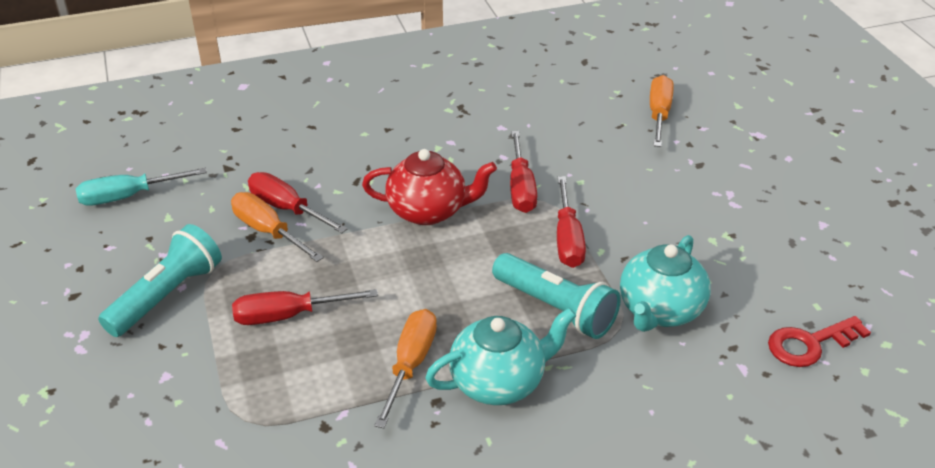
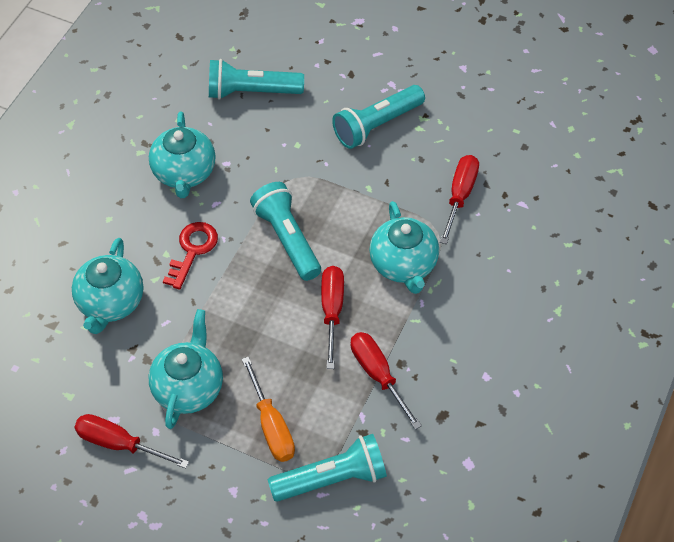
orange screwdriver: [231,192,324,262] [374,309,437,428] [650,75,674,147] = 3 -> [242,356,295,462] = 1
red teapot: [362,149,497,225] = 1 -> none = 0
turquoise flashlight: [98,224,222,337] [492,253,621,339] = 2 -> [209,59,304,100] [250,182,321,281] [268,434,387,502] [332,85,425,149] = 4
turquoise screwdriver: [76,168,207,206] = 1 -> none = 0
turquoise teapot: [426,308,576,405] [620,235,711,332] = 2 -> [72,238,143,334] [149,112,216,198] [149,309,223,429] [369,201,439,294] = 4

